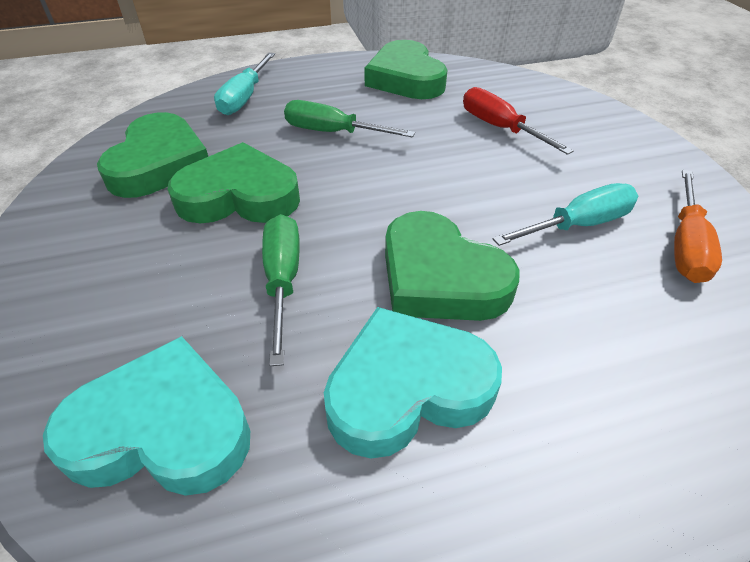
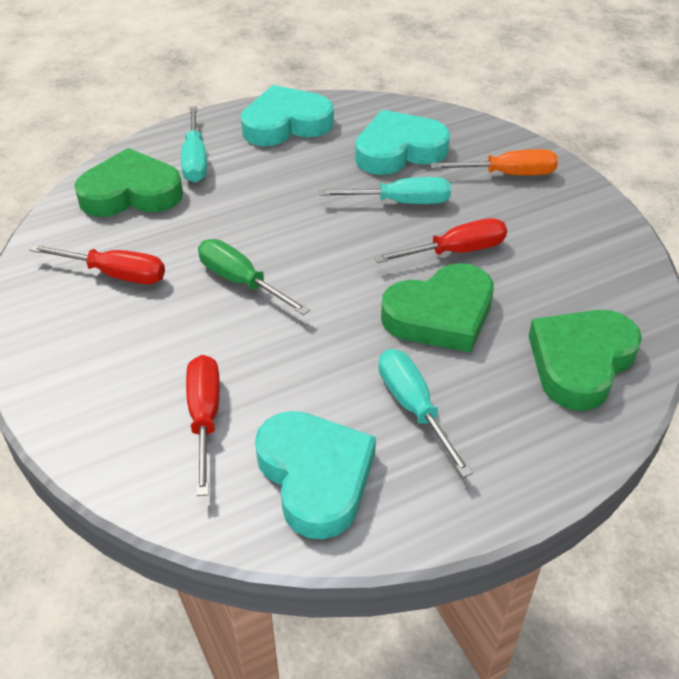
green heart: [97,112,208,198] [168,142,300,224] [364,40,448,99] [385,211,520,321] = 4 -> [74,148,183,217] [381,263,494,353] [529,310,642,411] = 3
green screwdriver: [262,214,300,366] [284,100,415,138] = 2 -> [198,239,310,315] = 1
red screwdriver: [463,87,574,155] = 1 -> [29,244,165,284] [186,355,220,496] [374,218,507,263] = 3
turquoise heart: [43,336,250,496] [324,307,502,458] = 2 -> [241,85,334,146] [255,411,376,539] [355,110,450,175] = 3
turquoise screwdriver: [214,53,275,115] [493,183,638,246] = 2 -> [181,106,207,183] [319,177,451,204] [379,349,473,477] = 3

